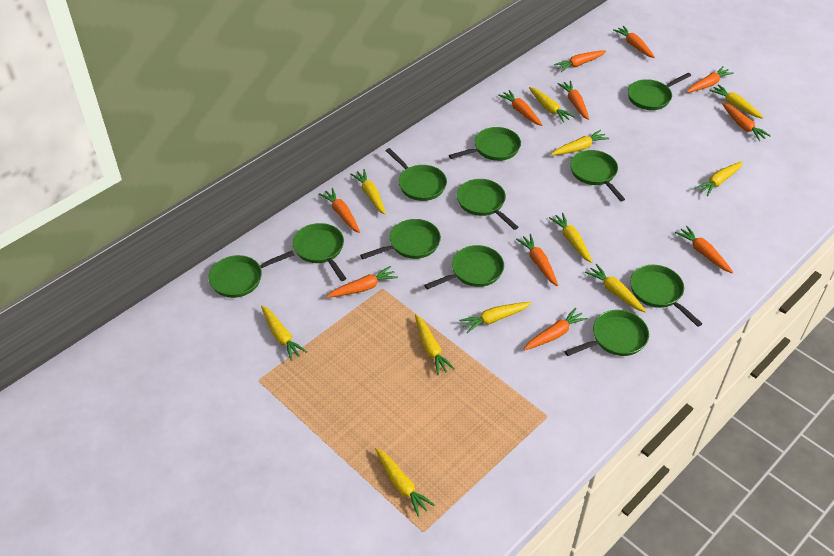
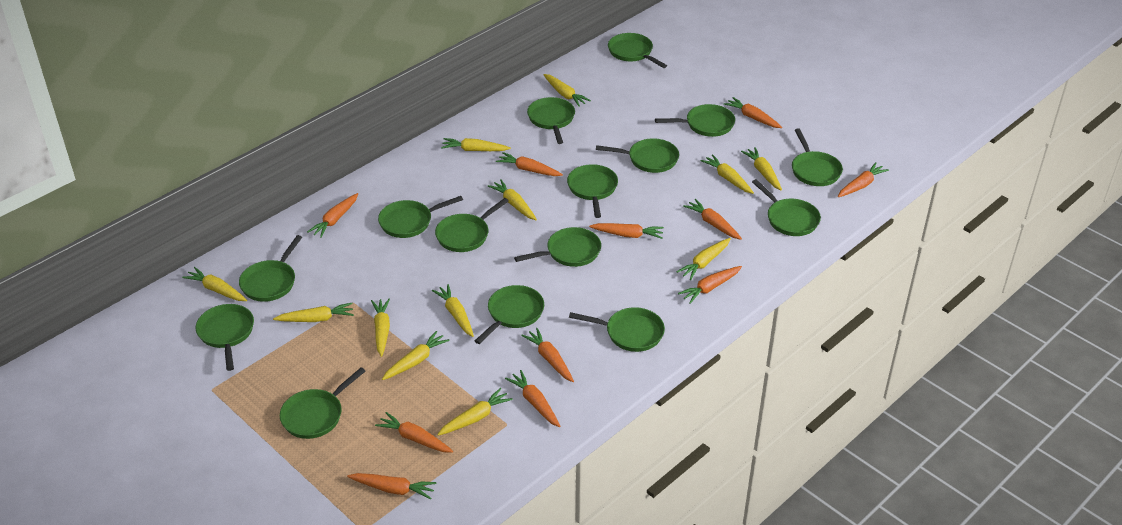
green pan: [208,251,294,298] [293,223,347,281] [360,219,441,259] [386,148,447,201] [424,245,504,290] [449,127,521,161] [457,179,518,230] [565,310,649,356] [570,150,625,201] [628,73,691,110] [630,265,702,327] = 11 -> [196,304,254,371] [239,235,302,302] [280,367,365,439] [378,196,463,238] [435,198,509,252] [475,285,544,344] [514,227,601,267] [527,97,575,144] [567,164,618,218] [569,307,665,352] [596,138,679,173] [608,33,667,68] [655,104,735,137] [752,179,821,236] [792,128,843,186] = 15
yellow carrot: [261,305,307,361] [350,169,386,215] [375,448,435,517] [415,314,455,375] [459,302,531,333] [529,87,575,123] [549,213,592,263] [551,130,609,155] [585,264,647,313] [695,161,743,196] [709,84,764,119] = 11 -> [182,267,247,301] [273,303,354,322] [371,299,390,357] [382,331,449,380] [432,284,474,337] [437,388,513,436] [441,138,511,151] [488,179,537,220] [543,74,591,107] [676,238,731,280] [700,154,754,194] [741,147,782,191] = 12

